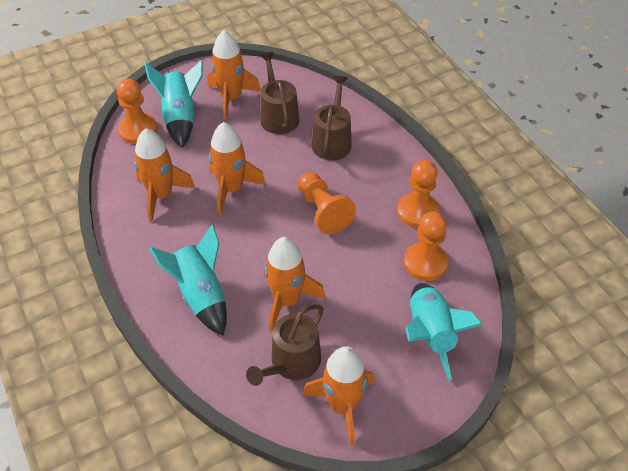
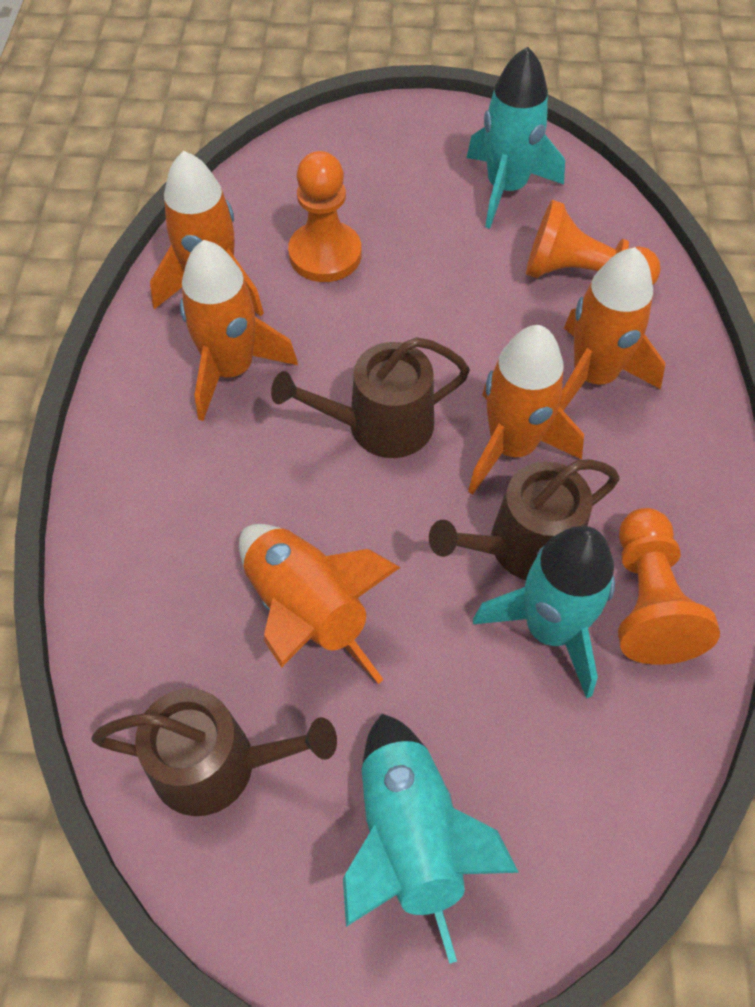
orange pawn: [117,78,158,144] [298,172,356,234] [397,160,440,228] [404,211,449,281] = 4 -> [288,151,362,282] [526,200,661,285] [618,508,720,665] = 3

